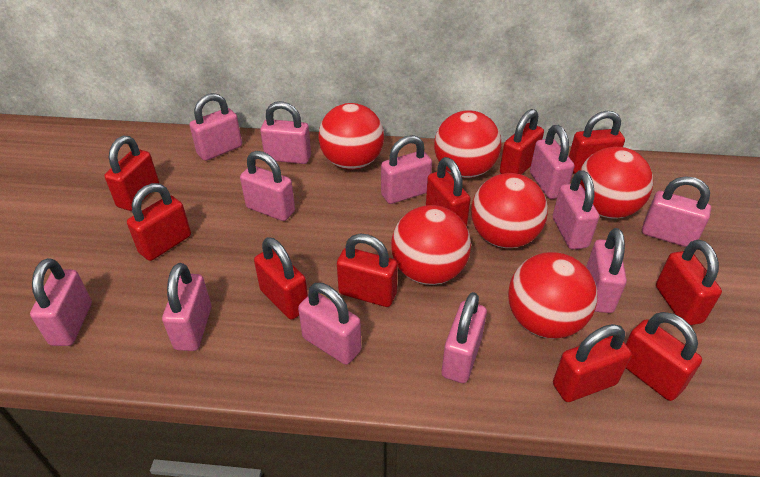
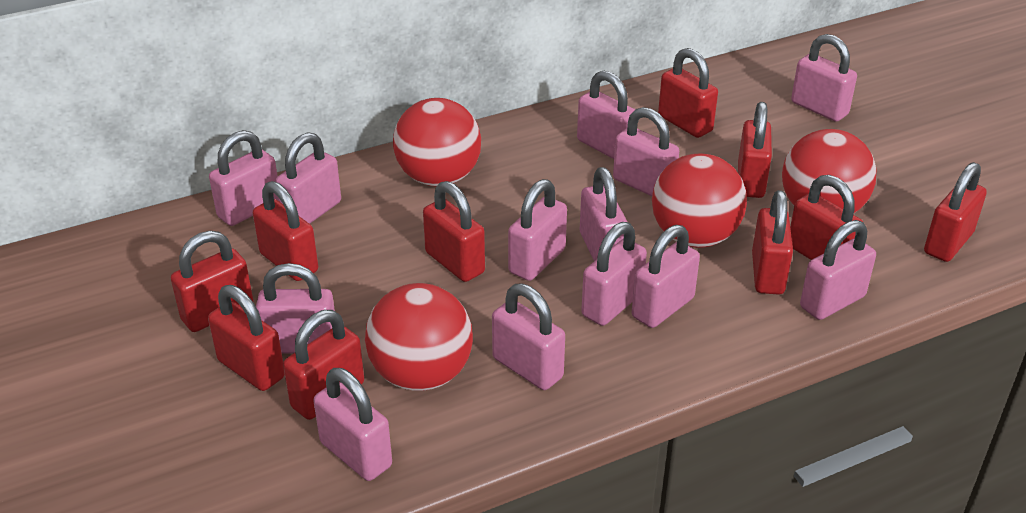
pink padlock: [30,258,92,346] [162,263,211,351] [189,93,242,161] [240,151,295,221] [260,101,311,164] [298,283,361,365] [381,135,432,204] [442,292,487,383] [530,125,574,199] [553,170,599,250] [586,228,627,313] [642,176,711,247] = 12 -> [209,130,278,226] [256,263,335,353] [275,132,341,224] [313,368,392,481] [492,283,565,390] [508,179,567,281] [577,71,635,159] [580,167,627,261] [581,222,647,326] [613,107,679,196] [632,225,700,328] [791,34,857,122] [800,220,876,320] = 13
red ball: [318,103,384,170] [391,205,471,285] [434,110,501,178] [471,173,548,248] [508,252,598,339] [580,147,653,219] = 6 -> [365,283,473,391] [393,98,481,187] [652,153,747,248] [782,129,877,213] = 4

